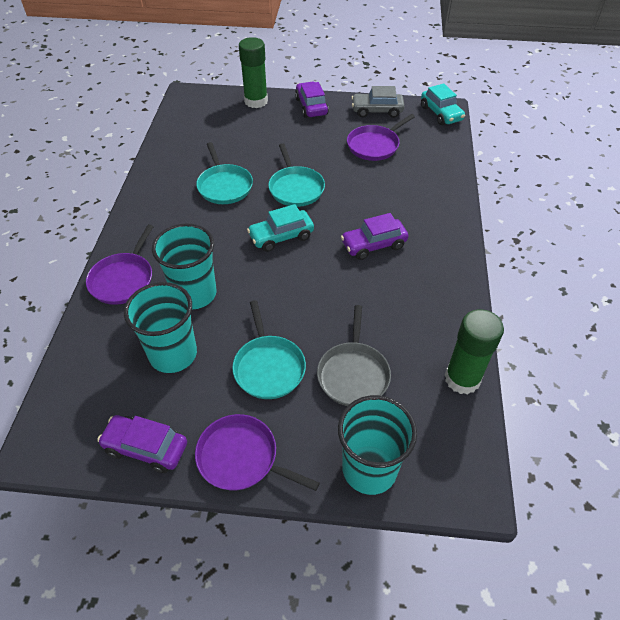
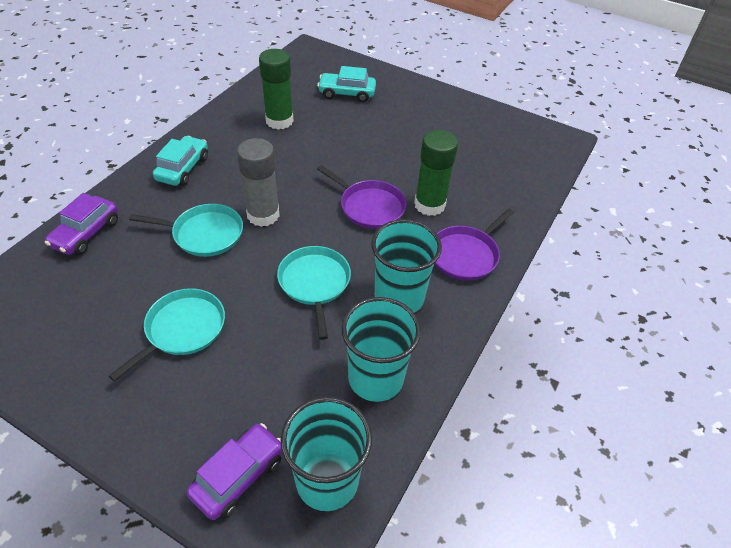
grey car: [351,86,404,118] = 1 -> none = 0
grey glue stick: none = 0 -> [237,138,280,227] = 1
grey pan: [317,305,391,406] = 1 -> none = 0
purple car: [97,415,187,473] [295,82,329,118] [341,213,408,260] = 3 -> [45,193,118,255] [187,423,282,520] = 2
purple pan: [86,224,154,305] [195,414,320,491] [347,114,415,161] = 3 -> [317,165,406,229] [435,209,514,281] = 2

